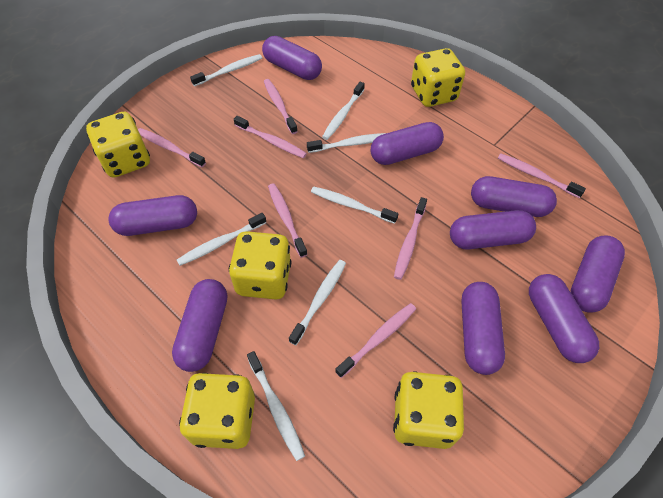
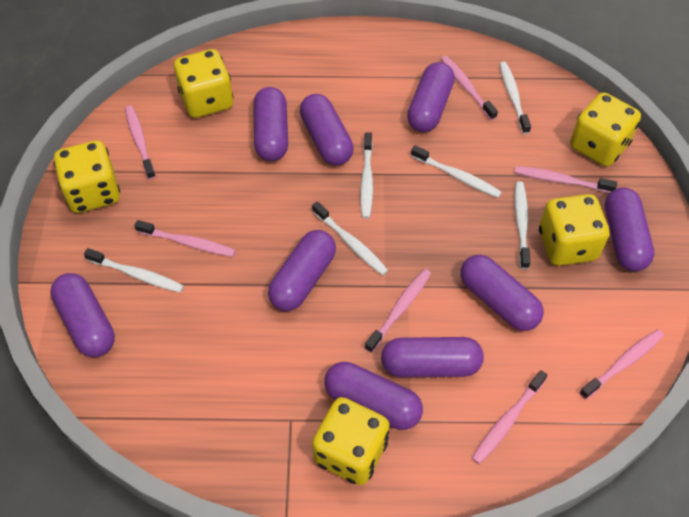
white toothbrush: [177,213,266,266] [190,54,262,86] [247,351,305,461] [289,260,346,345] [307,133,386,153] [311,187,399,224] [322,82,365,140] = 7 -> [84,248,184,293] [312,201,388,276] [360,132,373,219] [411,145,502,198] [499,62,531,134] [514,181,530,269] = 6

